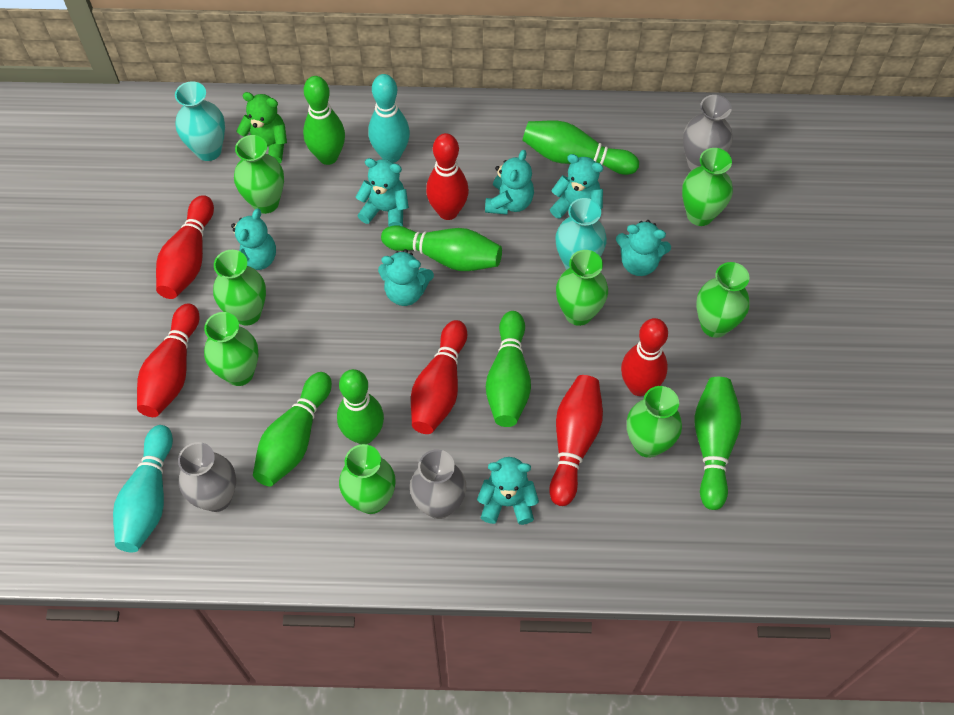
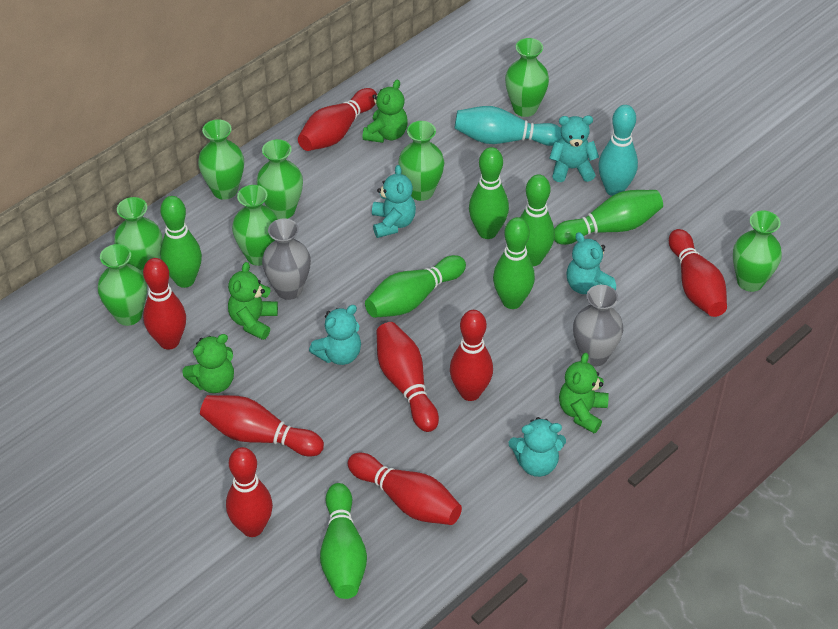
green teddy bear: [236,92,287,164] = 1 -> [182,334,234,393] [228,262,278,340] [363,80,408,143] [559,352,609,433] = 4
grey vase: [178,442,236,512] [410,449,466,519] [683,95,733,170] = 3 -> [262,218,311,300] [573,285,623,367] = 2
red bowling pin: [137,303,199,417] [156,195,214,299] [411,320,467,434] [426,133,469,220] [549,375,603,506] [621,318,668,396] = 6 -> [143,258,186,350] [200,395,324,457] [226,447,273,537] [298,88,377,151] [348,453,462,525] [376,322,439,432] [450,310,493,401] [669,229,727,317] = 8
turquoise teddy bear: [231,209,276,270] [356,158,409,227] [378,249,434,306] [477,457,539,525] [485,150,534,215] [550,154,603,219] [616,220,671,276] = 7 -> [309,305,361,365] [372,165,416,238] [509,417,566,477] [549,115,599,182] [567,232,616,294] = 5
turquoise vase: [175,81,225,161] [555,198,607,270] = 2 -> none = 0

